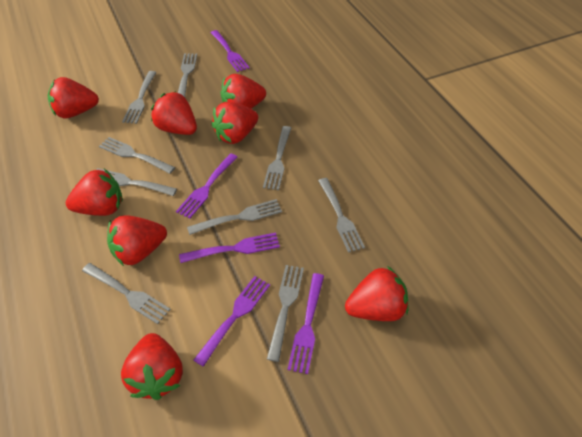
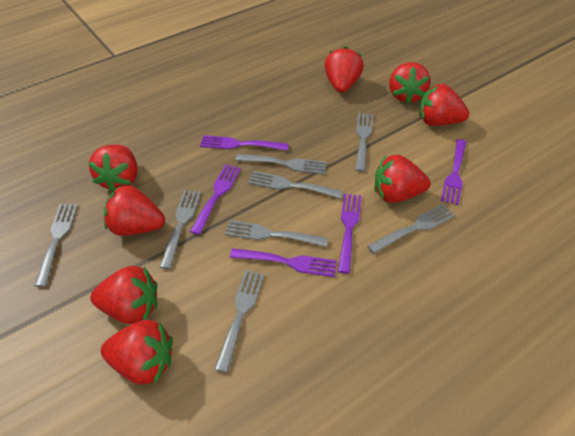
grey fork: [82,263,171,324] [96,168,177,196] [99,137,175,174] [122,71,157,124] [178,53,197,97] [187,199,282,235] [263,126,291,190] [267,265,304,362] [318,178,365,253] = 9 -> [34,204,78,287] [160,190,201,269] [214,270,264,373] [225,220,328,247] [235,154,327,174] [248,171,343,199] [355,113,373,172] [367,204,456,254] = 8

